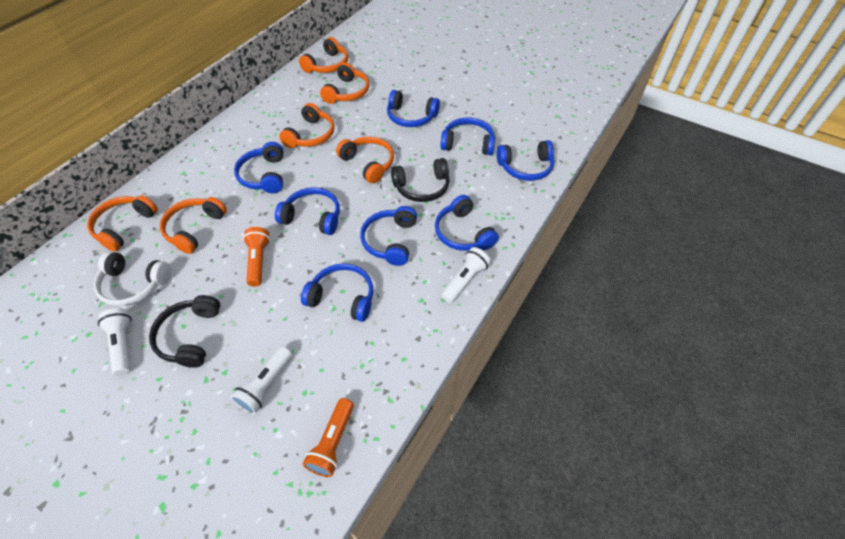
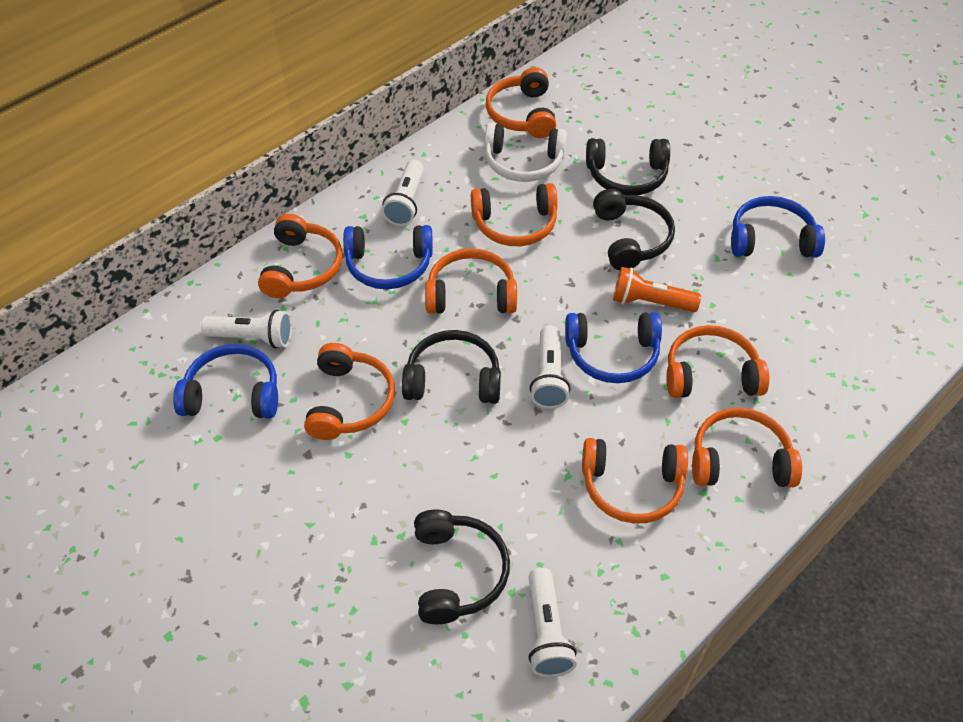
black headphones: [149,295,220,368] [391,158,450,202] = 2 -> [402,330,501,404] [414,510,510,624] [586,138,670,195] [593,189,675,270] = 4
blue headphones: [234,142,283,193] [275,187,340,235] [301,263,373,322] [360,206,417,266] [387,90,440,127] [435,195,499,251] [440,117,495,155] [496,140,554,181] = 8 -> [173,344,278,419] [343,225,433,289] [565,312,662,383] [731,196,825,258] = 4
orange flashlight: [243,227,270,287] [303,398,354,477] = 2 -> [613,267,701,312] = 1
orange headphones: [87,195,158,252] [160,197,227,254] [279,103,335,148] [299,37,348,73] [320,62,369,104] [336,137,394,183] = 6 -> [258,214,343,298] [304,343,395,440] [425,248,517,314] [471,183,558,246] [486,67,556,138] [582,438,688,524] [666,325,769,398] [692,408,802,487] = 8
white flashlight: [98,308,132,376] [231,346,292,414] [441,247,491,303] = 3 -> [201,309,292,348] [382,160,424,226] [528,568,577,677] [530,325,570,409] = 4

